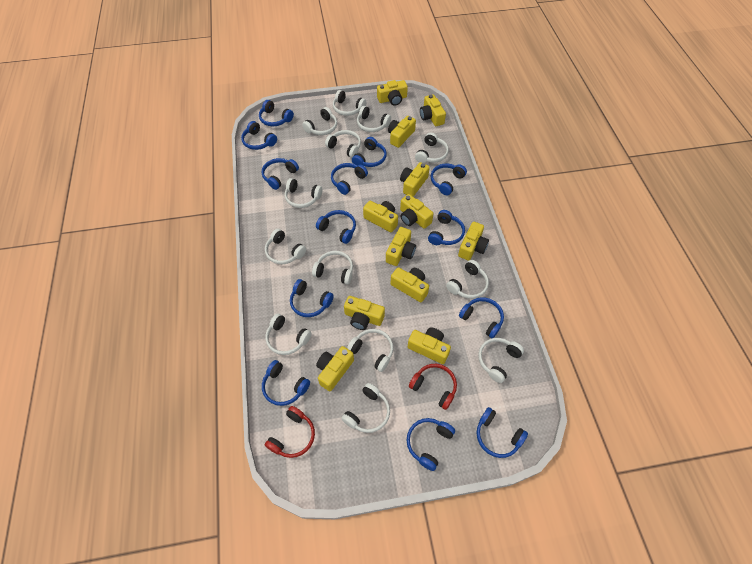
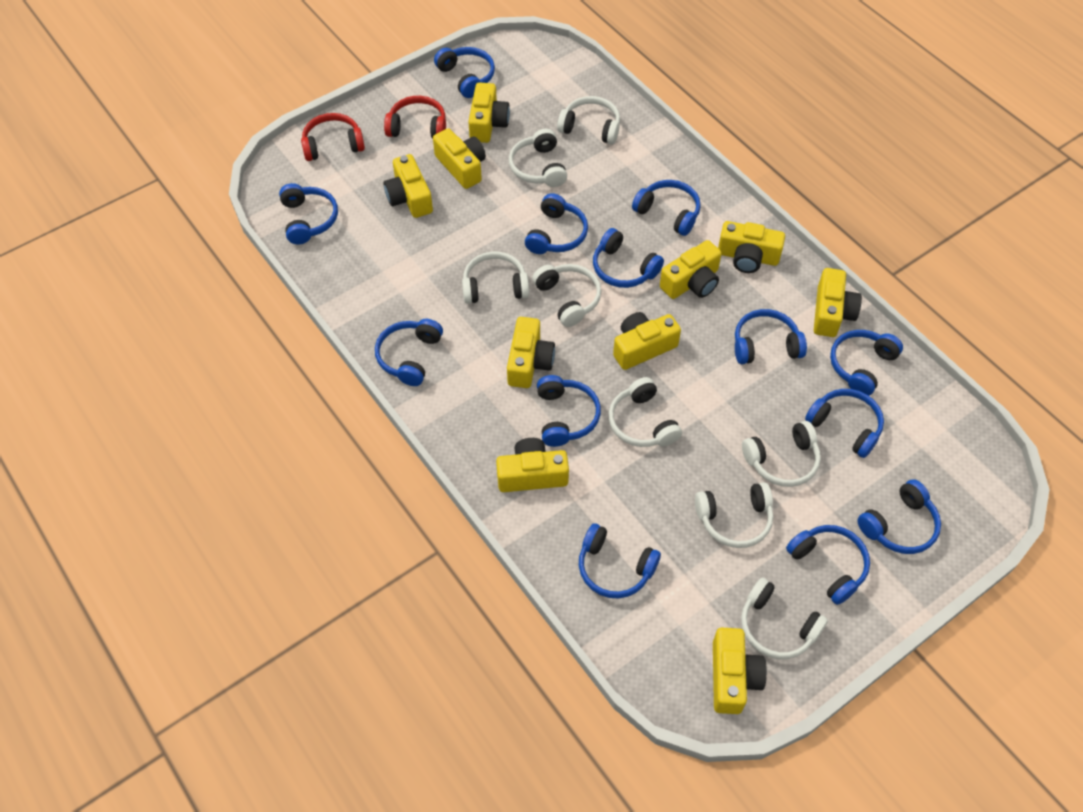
white headphones: [265,229,306,264] [265,313,312,355] [285,178,322,208] [302,107,337,135] [312,251,353,285] [325,130,361,158] [333,90,366,116] [341,383,390,433] [347,329,394,372] [357,106,391,132] [415,133,449,163] [446,260,489,299] [478,338,524,383] = 13 -> [462,252,529,304] [509,129,567,187] [532,264,601,327] [557,96,620,144] [608,377,682,447] [695,482,773,548] [741,578,828,659] [742,421,821,487] = 8
yellow camera: [316,346,354,391] [344,296,385,330] [363,201,398,232] [377,80,408,106] [386,227,416,266] [388,116,416,148] [391,267,429,302] [400,162,430,197] [400,194,433,229] [408,328,451,364] [420,94,446,126] [458,222,489,260] = 12 -> [383,154,433,218] [433,128,486,189] [468,82,510,143] [496,438,569,492] [507,317,555,388] [613,312,681,370] [660,240,722,299] [713,628,767,714] [718,221,785,273] [814,268,862,337] = 10

